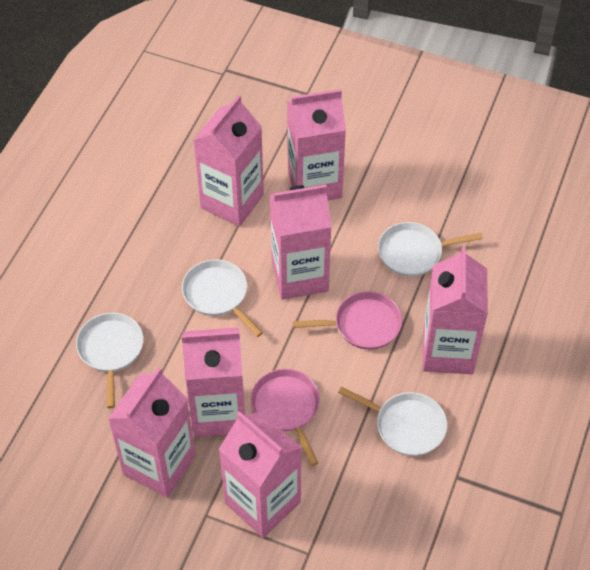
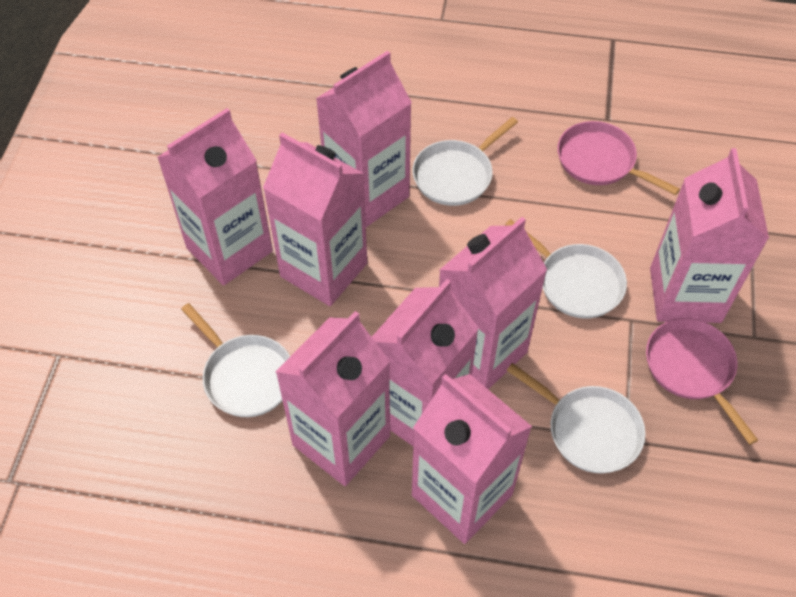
pink carton: [108,367,195,498] [182,327,245,437] [193,95,264,226] [219,411,302,538] [270,185,332,300] [287,89,346,200] [422,247,488,374] = 7 -> [157,108,273,286] [263,133,367,306] [275,311,390,486] [316,51,412,227] [372,279,479,446] [412,374,532,544] [439,217,547,389] [650,148,769,323] = 8

